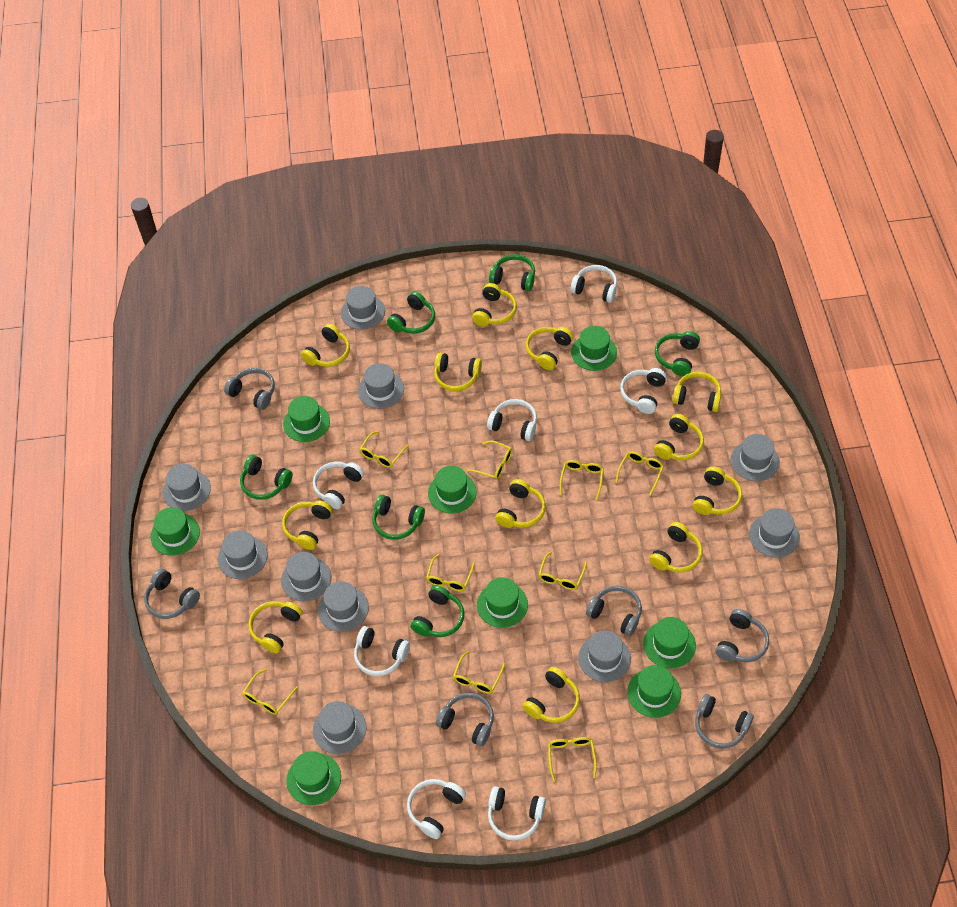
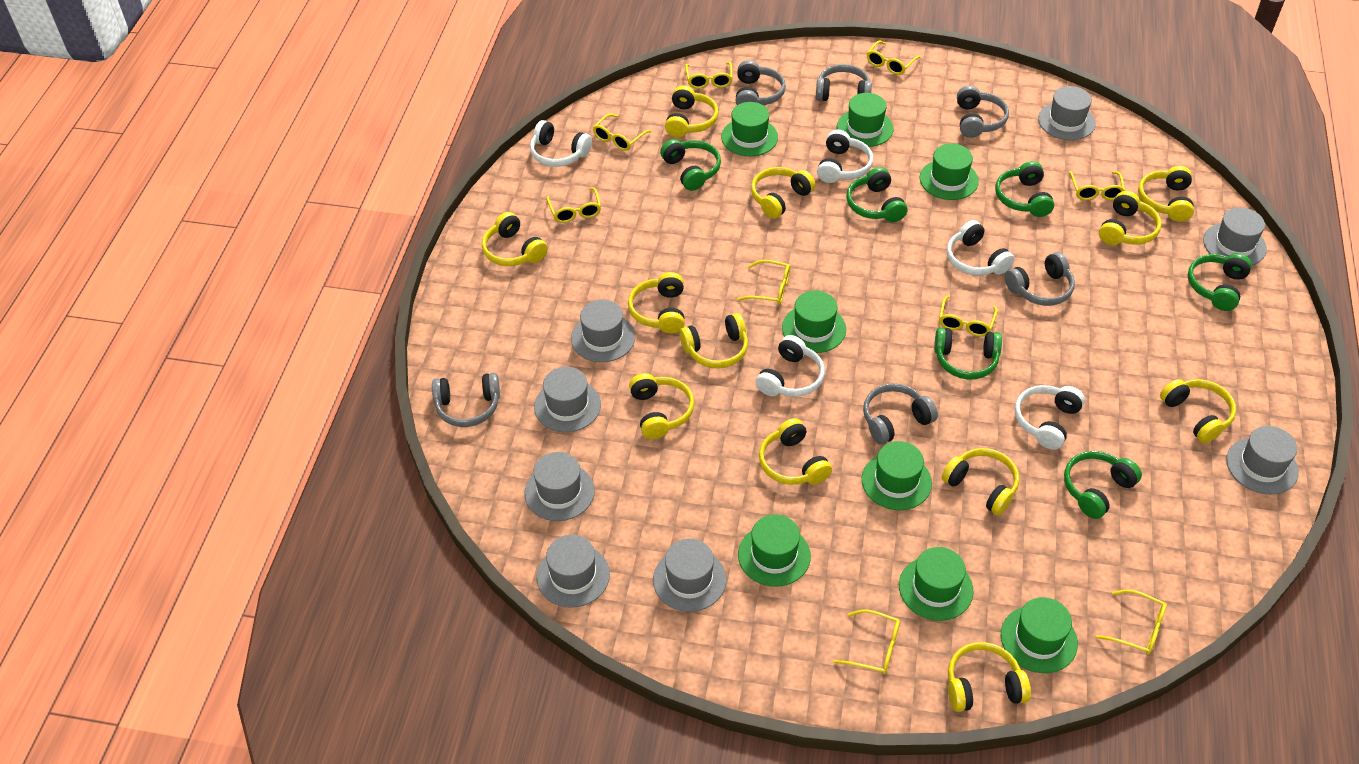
grey hat: [163,464,211,511] [218,530,267,579] [281,552,331,601] [313,701,367,754] [318,581,369,632] [341,286,385,330] [358,363,404,409] [578,630,631,682] [731,434,780,481] [749,508,800,558] = 10 -> [525,452,595,521] [534,367,601,432] [536,535,610,608] [571,300,635,362] [653,539,726,612] [1038,86,1096,140] [1203,207,1267,265] [1226,426,1299,494] = 8
white headphones: [313,462,364,509] [354,626,410,676] [407,779,466,839] [487,399,537,441] [488,786,546,841] [570,265,617,303] [620,368,667,414] = 7 -> [530,120,592,167] [756,335,825,397] [817,130,873,183] [947,220,1014,276] [1015,385,1085,450] = 5

